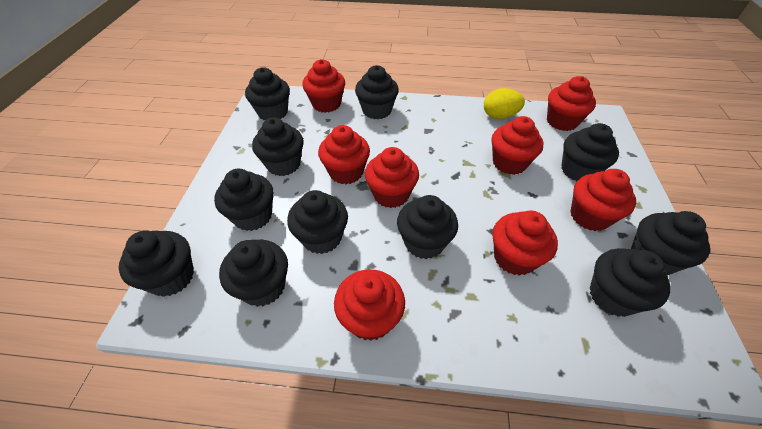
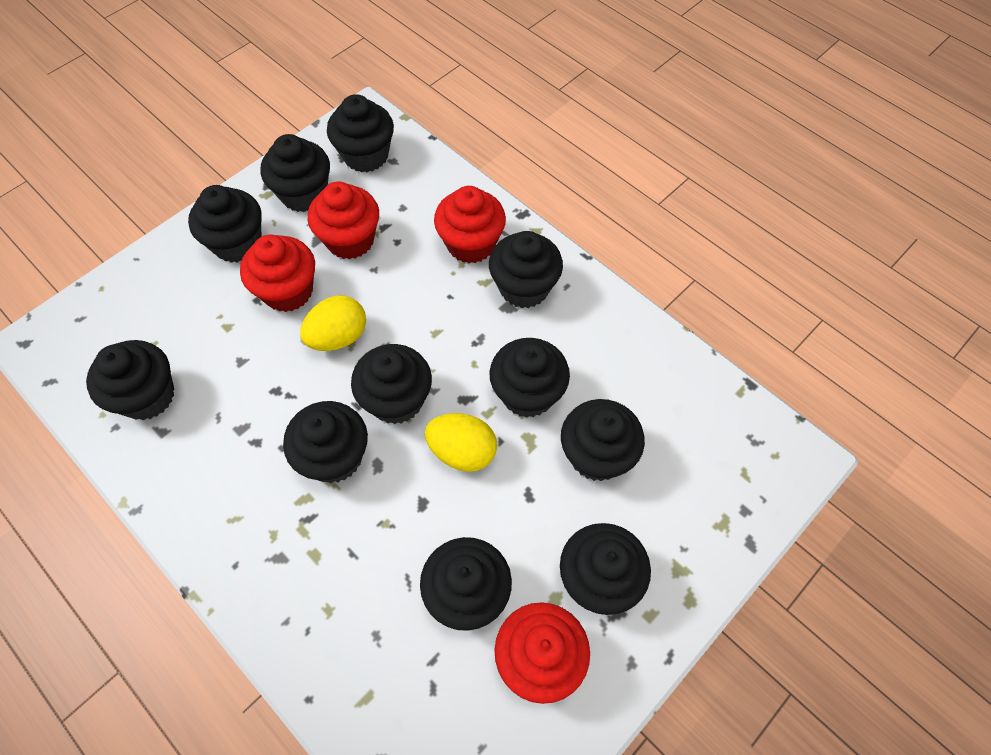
red cupcake: [302,59,345,113] [318,125,370,184] [334,269,405,341] [365,147,419,208] [491,116,544,175] [492,210,558,276] [547,76,596,131] [570,169,636,231] = 8 -> [240,234,315,312] [308,181,379,259] [434,186,506,263] [494,602,590,704] = 4
yellow egg: [484,88,525,119] = 1 -> [300,295,366,351] [425,413,497,472] = 2

